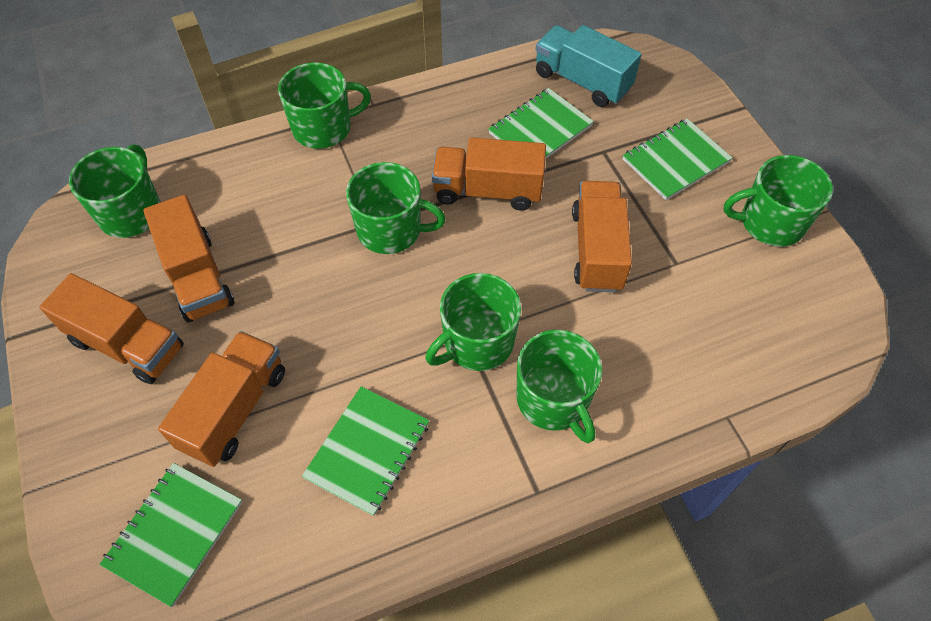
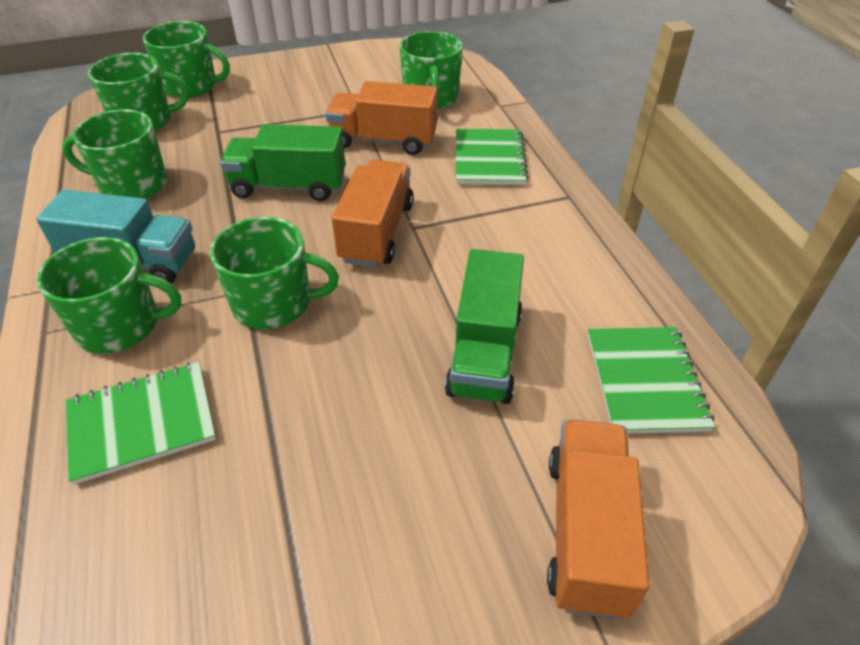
green notebook: [99,463,242,607] [302,386,429,516] [488,88,594,159] [623,118,732,200] = 4 -> [66,362,216,485] [456,129,529,185] [588,327,715,434] = 3
green truck: none = 0 -> [220,124,345,201] [445,249,524,404] = 2
orange truck: [39,273,184,384] [143,195,234,322] [158,331,285,467] [432,137,546,211] [572,181,632,292] = 5 -> [325,81,437,155] [332,159,414,267] [547,420,650,619] = 3

